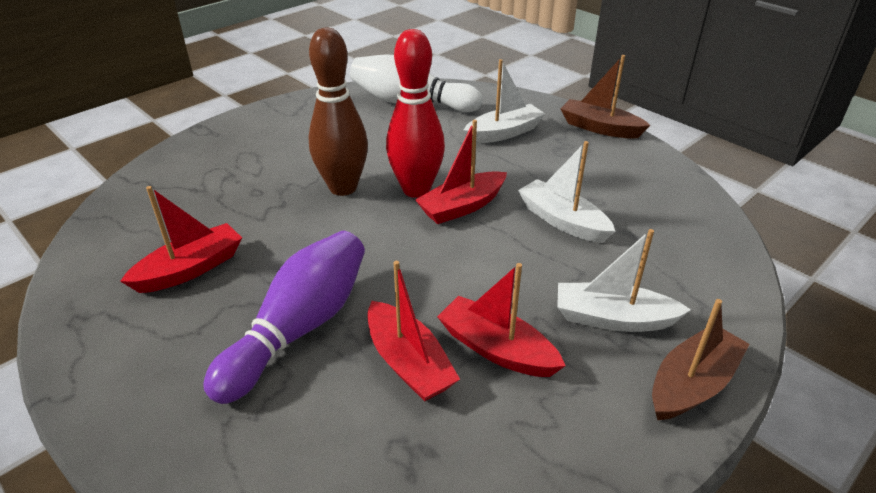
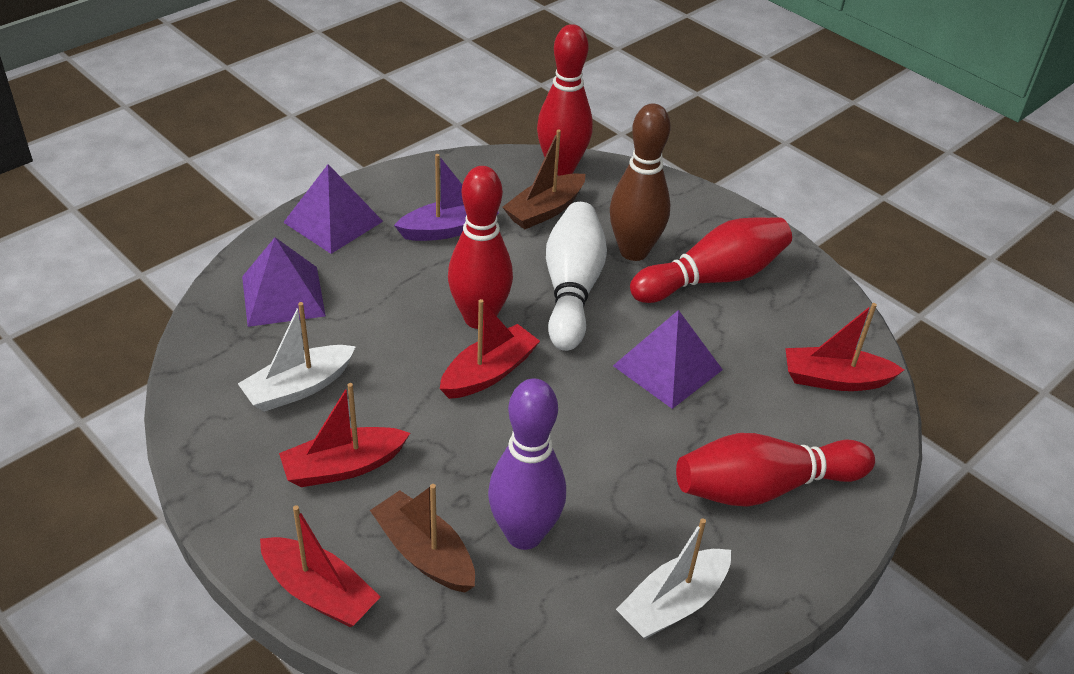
purple boat: none = 0 -> [394,154,499,241] = 1
purple pyramid: none = 0 -> [242,237,326,327] [283,164,383,254] [613,310,723,409] = 3
red bowling pin: [386,29,445,198] = 1 -> [448,166,513,329] [537,24,593,176] [630,217,792,303] [676,433,875,506] = 4
white boat: [463,59,545,144] [518,141,615,243] [557,229,691,332] = 3 -> [238,302,356,412] [616,518,731,639] = 2

